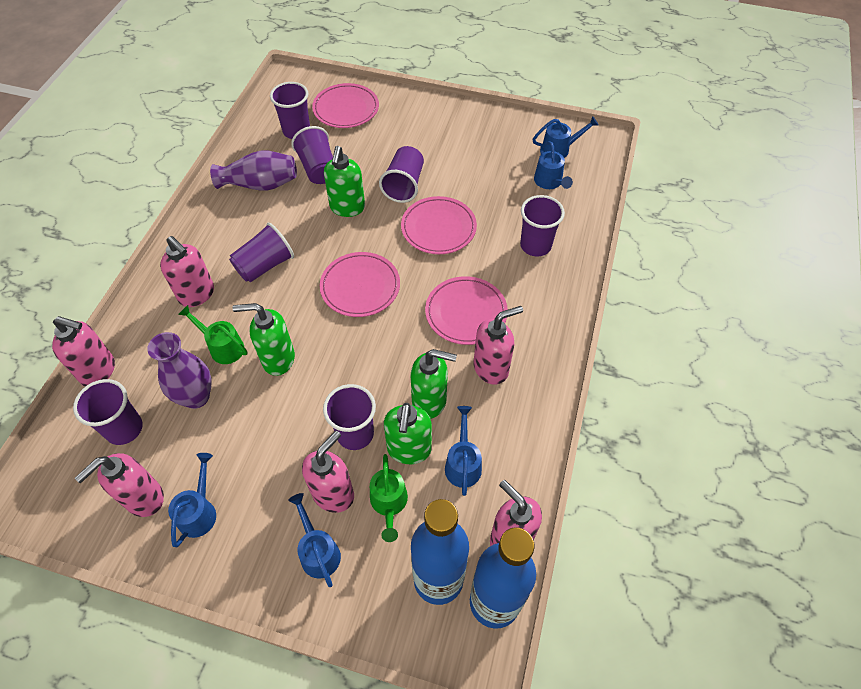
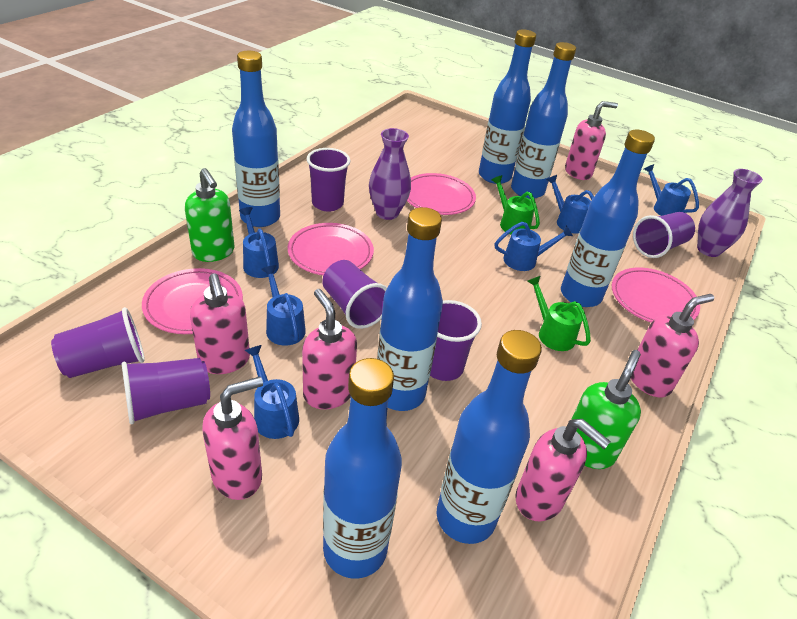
blue bottle: [411,499,469,605] [470,527,536,629] = 2 -> [232,51,280,227] [323,358,402,579] [377,207,443,411] [436,330,542,544] [479,29,536,184] [511,42,576,199] [561,130,655,307] = 7
blue watering can: [168,453,216,547] [288,493,341,587] [445,406,482,496] [533,116,599,158] [534,141,573,189] = 5 -> [239,207,279,278] [245,345,299,439] [261,265,306,346] [495,222,573,271] [546,175,594,234] [644,164,699,216] = 6
green soap dispenser: [232,303,295,376] [324,146,365,217] [384,403,432,464] [410,349,457,419] = 4 -> [185,168,234,262] [572,350,641,469] = 2
purple cup: [73,379,143,445] [229,222,294,282] [270,82,310,139] [291,126,333,184] [323,384,376,450] [379,146,424,203] [520,195,565,256] = 7 -> [51,307,145,378] [122,358,210,424] [306,148,351,212] [322,260,387,329] [430,300,482,381] [633,212,695,258] = 6

